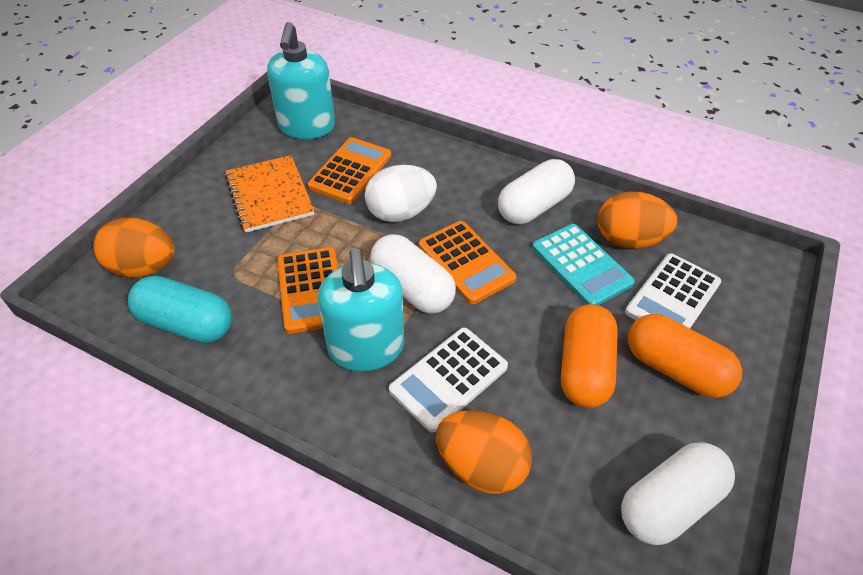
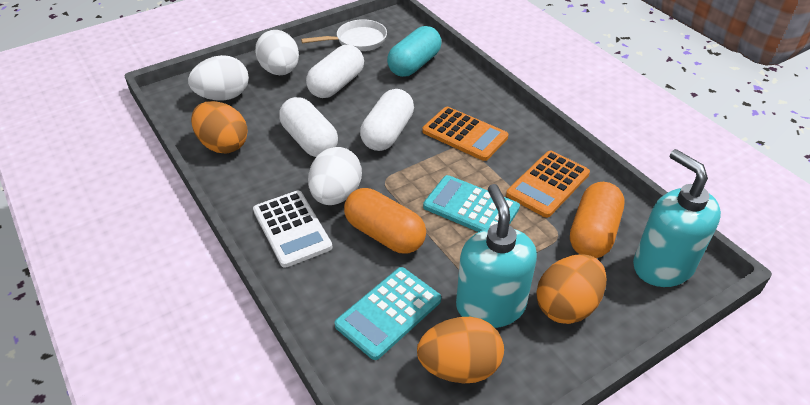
orange calculator: [278,247,338,334] [308,137,391,204] [419,221,517,304] = 3 -> [422,107,509,161] [506,151,590,218] = 2
orange notebook: [225,155,314,233] = 1 -> none = 0
turquoise calculator: [532,224,635,305] = 1 -> [335,267,441,360] [423,175,520,232] = 2
white calculator: [389,328,508,433] [625,253,721,328] = 2 -> [253,191,332,268] = 1
white egg: [365,165,437,222] = 1 -> [188,55,249,101] [255,30,299,75] [308,147,362,205] = 3
white pan: none = 0 -> [301,19,387,51] = 1

